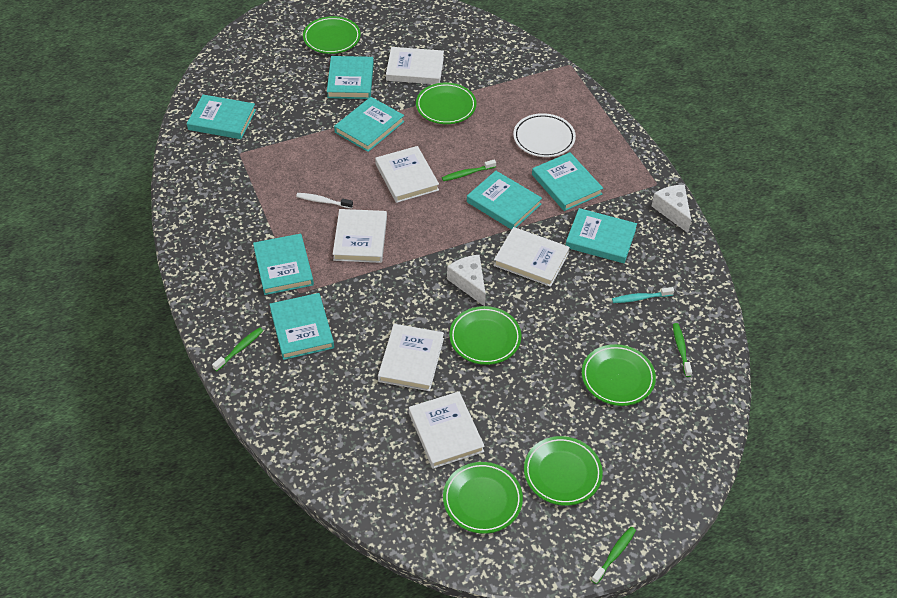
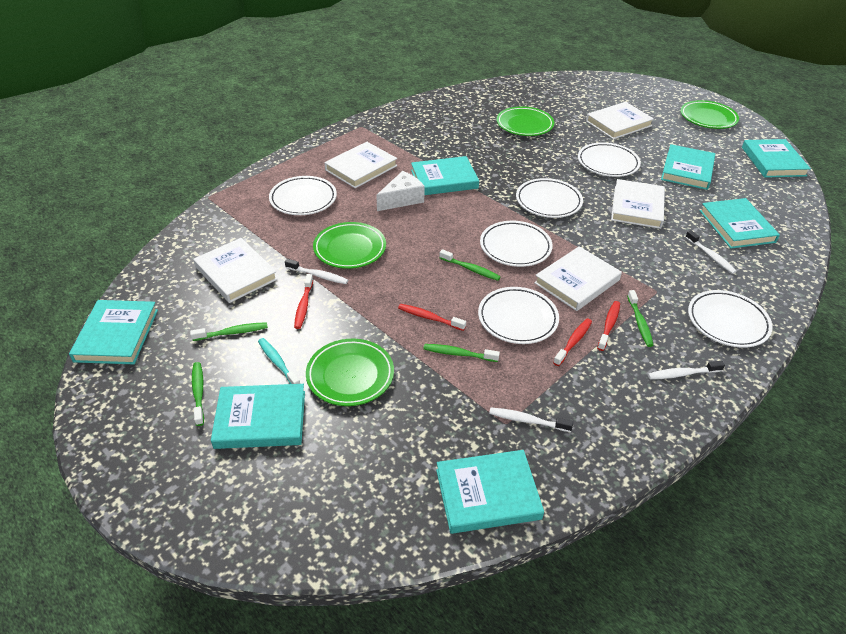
green plate: [303,16,361,54] [416,83,477,124] [443,462,523,534] [449,306,521,365] [524,436,603,506] [582,344,656,406] = 6 -> [306,339,394,406] [313,222,386,269] [496,106,554,136] [681,100,739,129] = 4
green toothbrush: [212,327,263,371] [442,159,496,181] [591,527,636,584] [673,323,692,377] = 4 -> [190,322,268,341] [192,362,204,426] [424,344,500,362] [439,249,501,281] [627,290,654,347] = 5
red toothbrush: none = 0 -> [294,274,313,329] [398,304,466,331] [553,319,592,366] [597,301,620,351] = 4
turquoise book: [187,95,256,139] [253,234,314,295] [269,293,334,360] [327,56,374,99] [334,97,404,152] [467,171,542,230] [532,152,603,211] [566,208,637,263] = 8 -> [69,300,158,364] [211,384,305,449] [411,156,479,195] [436,450,544,534] [661,144,715,190] [700,198,780,248] [742,139,811,178] = 7
white book: [333,209,387,263] [375,146,439,203] [378,324,444,391] [386,47,444,84] [409,391,485,469] [494,227,570,287] = 6 -> [193,238,278,303] [324,142,397,188] [534,246,622,311] [586,102,654,139] [611,179,665,229] = 5
white cheese: [447,254,486,306] [652,185,691,233] = 2 -> [376,171,425,211] = 1
white plate: [513,113,576,157] = 1 -> [269,176,337,215] [478,287,559,344] [480,221,553,267] [516,178,583,218] [578,142,641,177] [688,290,773,348] = 6
white toothbrush: [296,193,353,209] = 1 -> [285,259,348,284] [489,408,573,432] [648,361,725,379] [685,230,737,274] = 4

